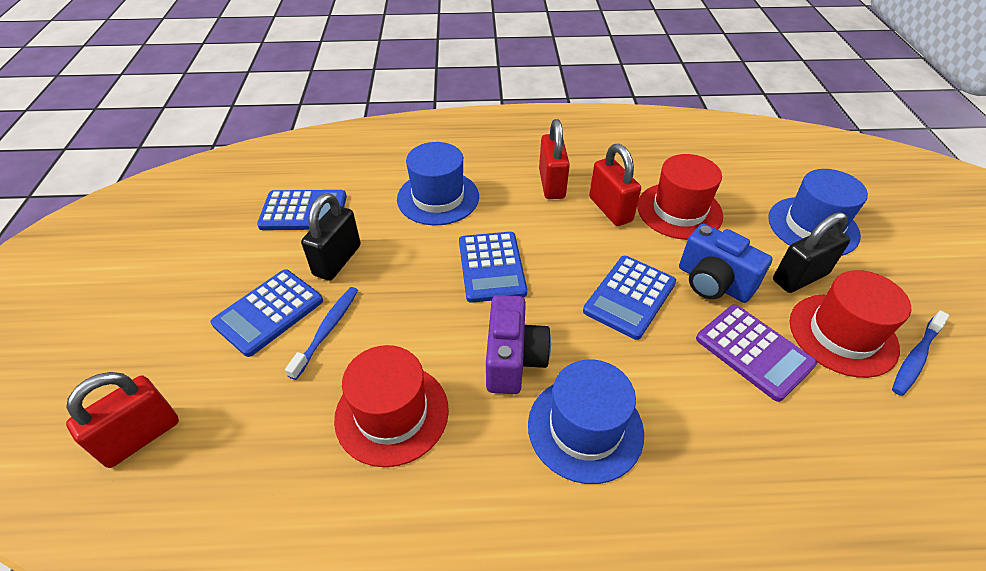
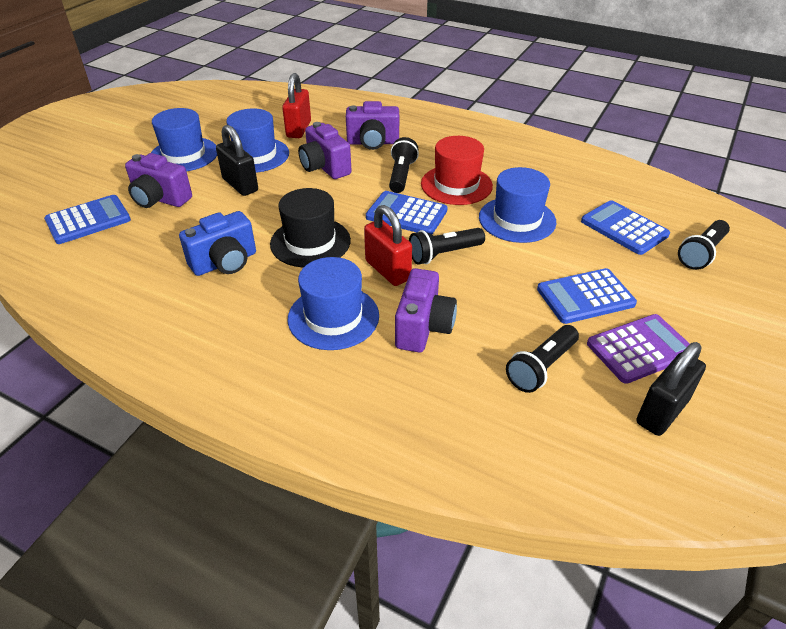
black flashlight: none = 0 -> [389,137,419,193] [409,228,485,265] [506,325,579,393] [678,220,730,270] = 4
black hat: none = 0 -> [270,188,351,267] = 1
blue hat: [397,142,479,225] [528,359,644,484] [768,169,868,256] = 3 -> [151,108,217,171] [226,108,289,173] [287,257,379,350] [479,167,556,243] = 4
blue toothbrush: [285,287,358,380] [892,311,949,396] = 2 -> none = 0
purple camera: [486,295,551,394] = 1 -> [125,153,192,208] [298,122,352,179] [346,101,399,150] [395,268,457,352] = 4
red hat: [334,345,449,467] [637,154,723,240] [790,270,911,378] = 3 -> [421,136,493,205] = 1
red padlock: [66,372,179,468] [539,119,570,199] [589,144,641,226] = 3 -> [282,73,311,138] [364,205,412,286] = 2

